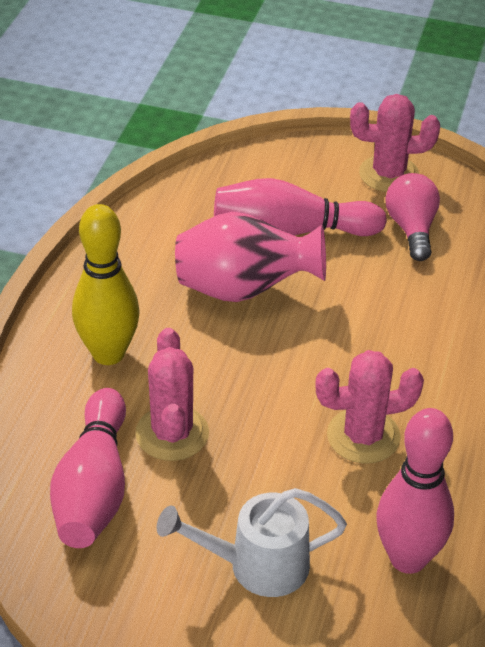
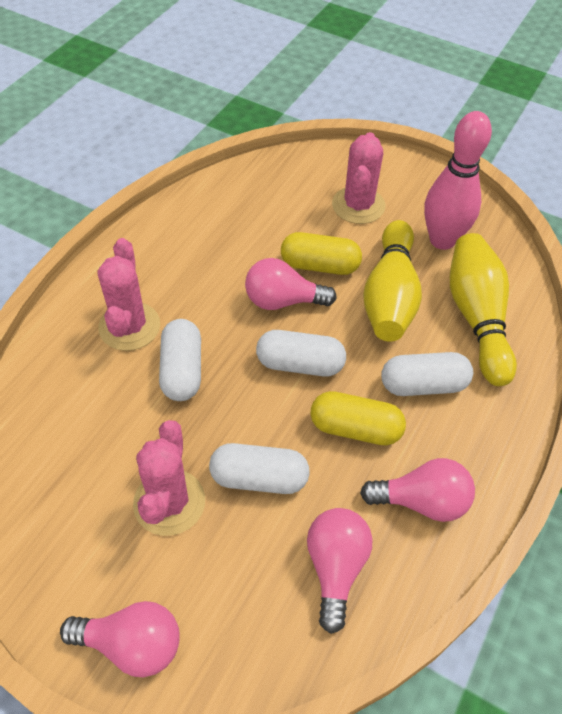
pink bowling pin: [50,388,126,548] [214,178,387,236] [376,408,454,574] = 3 -> [424,111,492,250] = 1
pink light bulb: [386,173,440,261] = 1 -> [60,601,180,677] [245,258,337,310] [307,508,372,634] [360,458,475,522] = 4
pink vase: [175,212,326,302] = 1 -> none = 0
white capsule: none = 0 -> [159,319,201,401] [209,443,310,494] [256,330,346,377] [381,352,473,396] = 4
white watering can: [157,488,347,597] = 1 -> none = 0
yellow bowling pin: [72,204,140,365] = 1 -> [363,220,422,341] [450,233,517,386] = 2
yellow capsule: none = 0 -> [281,232,362,275] [310,391,406,445] = 2

